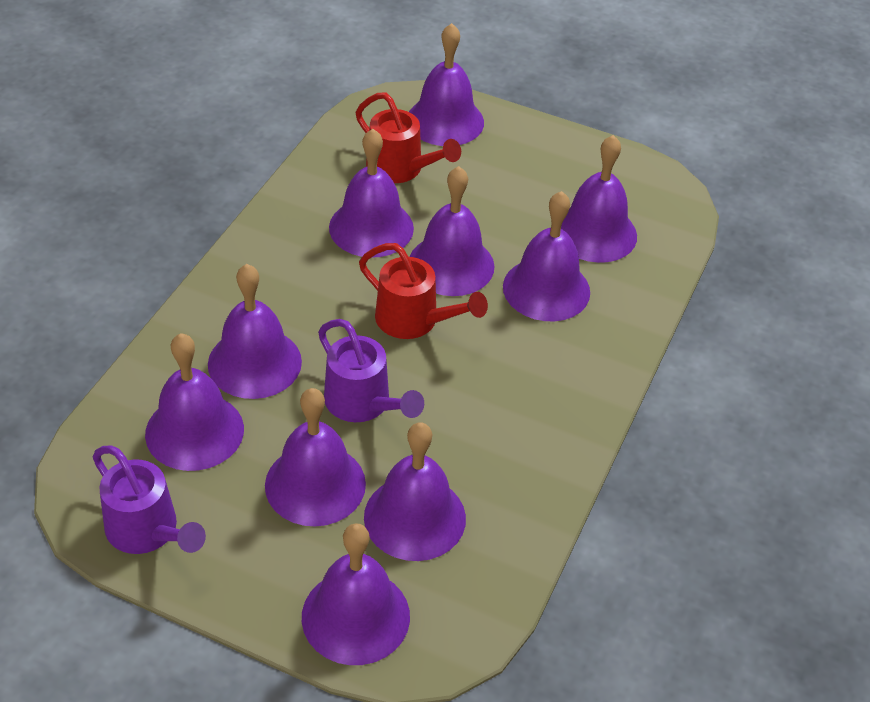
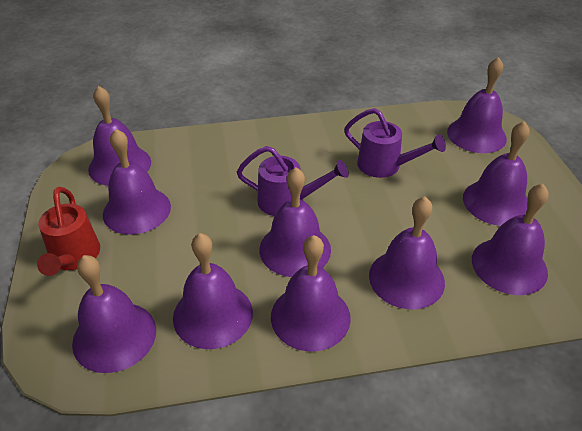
red watering can: [356,92,461,183] [359,243,488,339] = 2 -> [37,187,100,276] = 1

